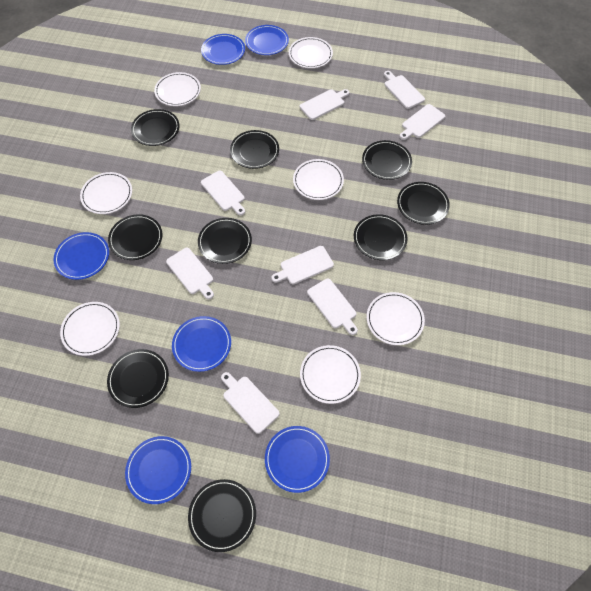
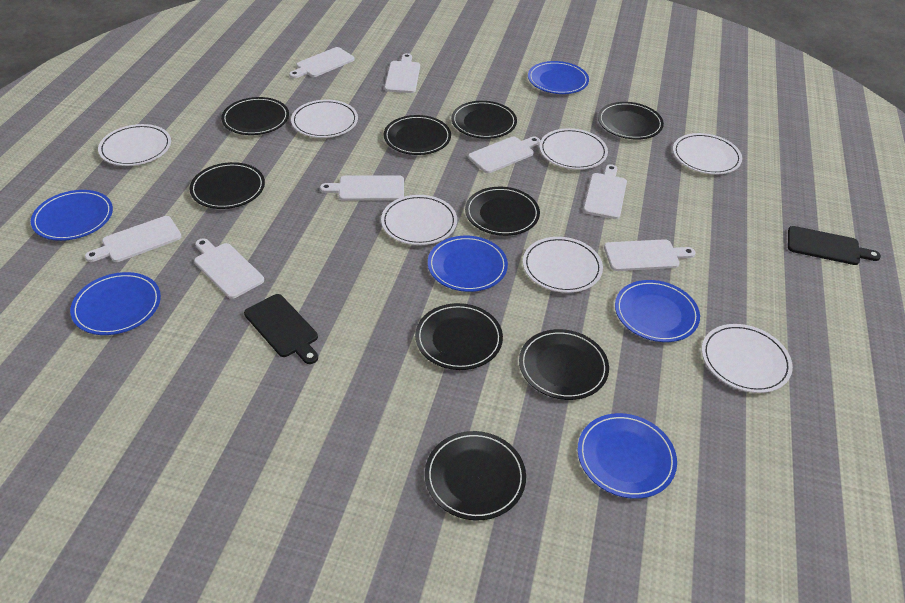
black cutting board: none = 0 -> [244,294,318,364] [788,226,881,265] = 2

